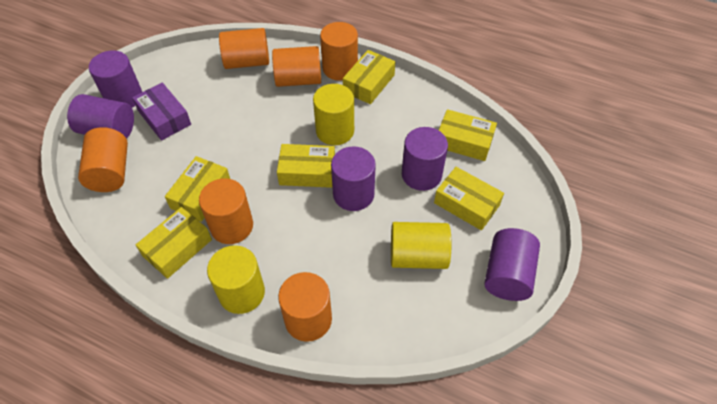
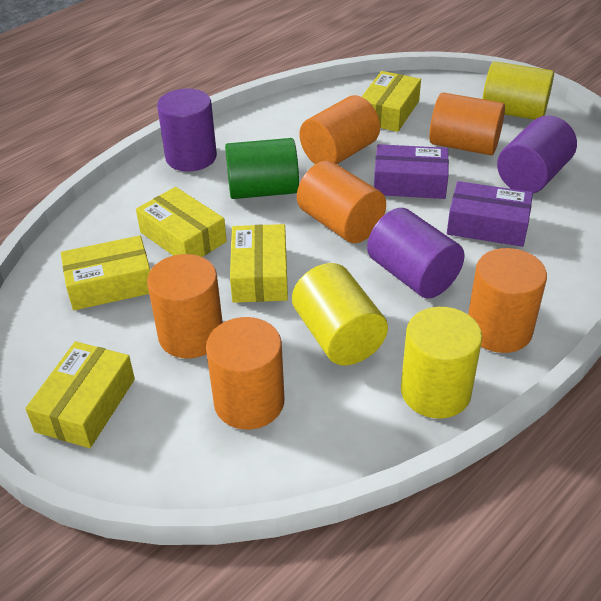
green cylinder: none = 0 -> [225,138,299,199] = 1
purple box: [132,83,191,141] = 1 -> [374,144,449,199] [447,181,533,247] = 2
purple cylinder: [67,94,134,139] [89,50,142,108] [331,146,376,211] [402,127,448,191] [484,228,540,301] = 5 -> [157,88,217,172] [367,208,465,299] [497,116,577,193] = 3
yellow box: [136,207,212,279] [165,156,230,222] [277,144,335,188] [343,50,395,104] [434,167,504,231] [439,109,497,161] = 6 -> [25,341,135,448] [61,236,150,310] [136,187,227,257] [230,224,288,303] [361,71,421,132] = 5

